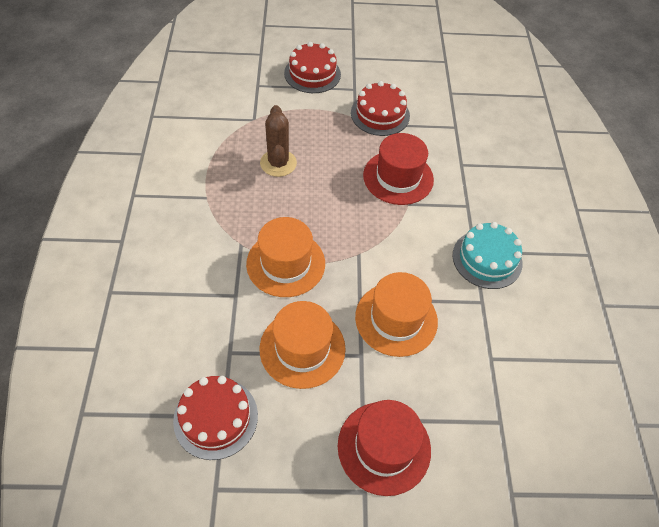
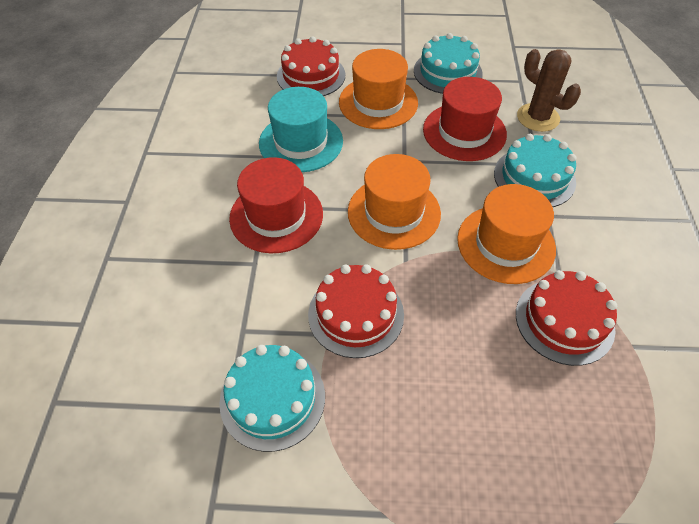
turquoise cake: [453,222,522,289] = 1 -> [219,345,325,452] [414,33,483,94] [494,134,576,207] = 3
turquoise hat: none = 0 -> [259,87,343,172] = 1

